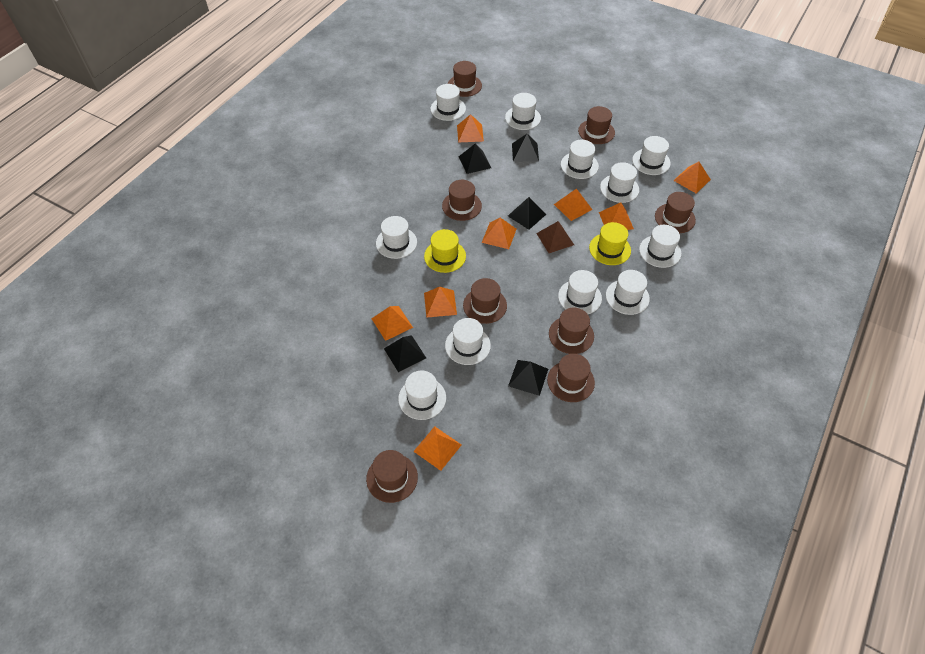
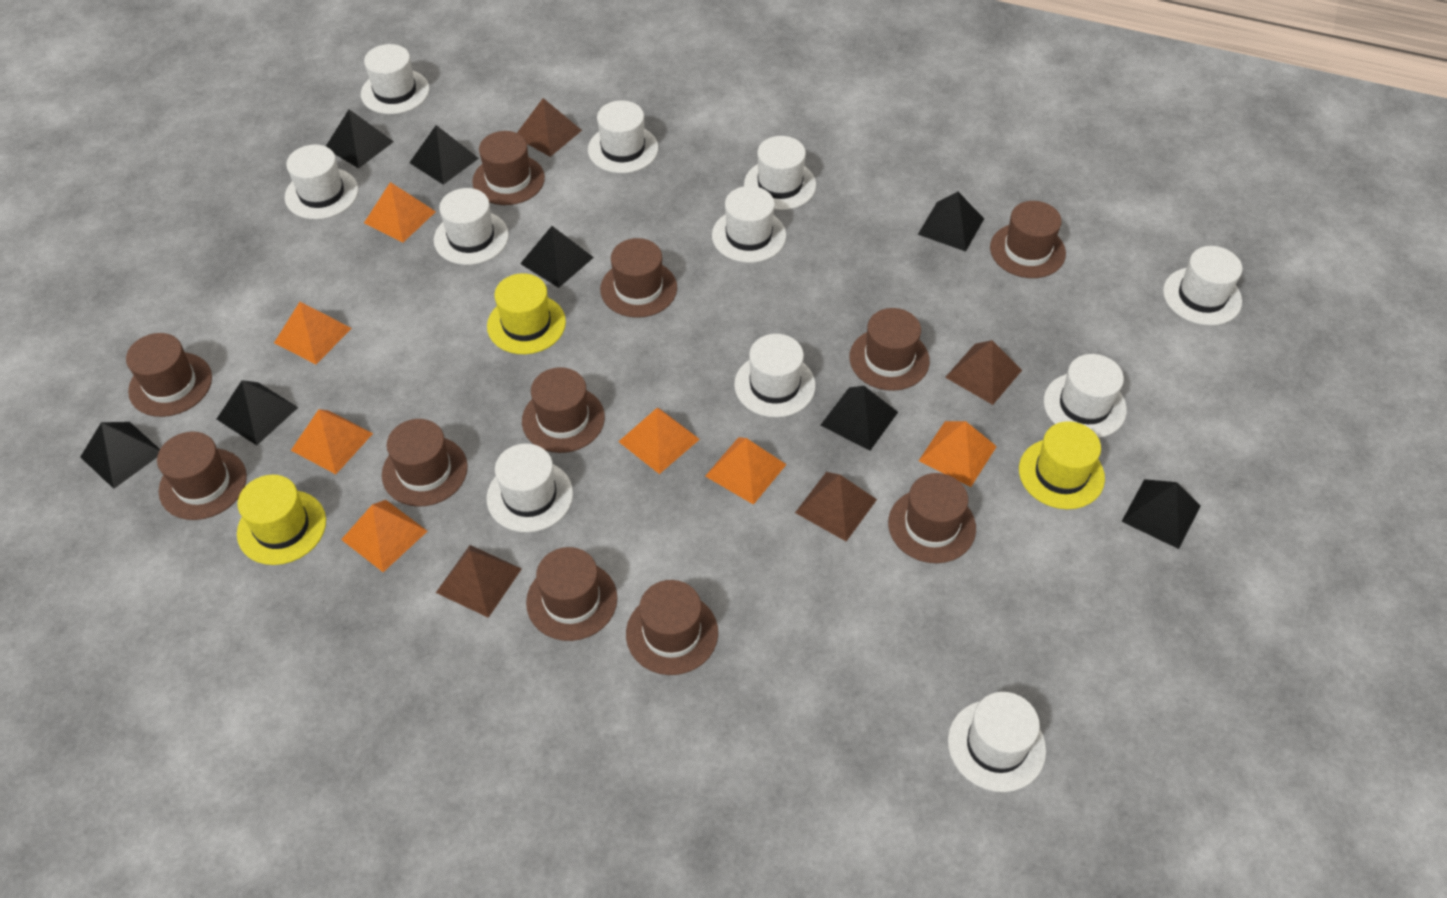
black pyramid: [384,335,426,372] [459,144,491,174] [508,197,546,230] [508,360,548,396] [512,134,539,162] = 5 -> [80,422,160,489] [217,380,298,445] [326,109,394,168] [409,125,479,185] [520,226,594,288] [820,386,898,451] [918,192,984,252] [1121,479,1201,549] = 8
brown hat: [366,450,418,503] [442,180,482,221] [448,61,482,97] [463,278,507,324] [547,354,595,402] [549,308,594,354] [578,106,615,144] [655,192,696,233] = 8 -> [126,333,212,417] [157,432,247,520] [382,419,468,507] [472,131,545,205] [522,367,605,453] [526,547,617,641] [600,238,677,318] [626,580,718,675] [849,308,930,391] [888,473,976,563] [990,201,1066,278] = 11
brown pyramid: [536,221,574,253] = 1 -> [436,545,522,618] [517,98,582,157] [795,472,877,541] [945,340,1022,405] = 4
orange pyramid: [372,306,413,341] [413,426,461,471] [424,287,457,318] [457,114,484,142] [482,218,517,249] [554,188,592,221] [599,202,634,230] [673,162,711,194] = 8 -> [274,302,352,364] [291,409,373,474] [341,500,427,572] [364,182,436,242] [618,408,700,474] [705,437,787,505] [919,421,997,487] = 7
yellow hat: [424,229,466,273] [589,222,631,265] = 2 -> [237,475,326,565] [487,273,566,354] [1019,421,1105,509] = 3

